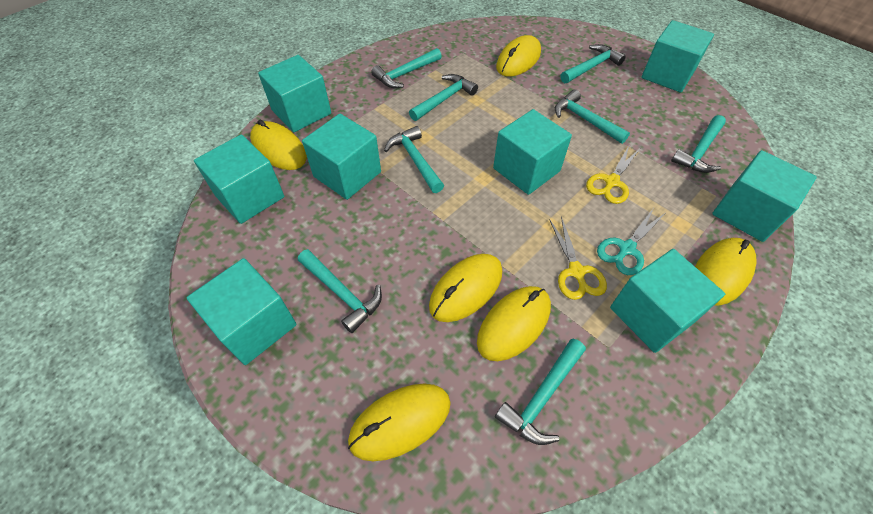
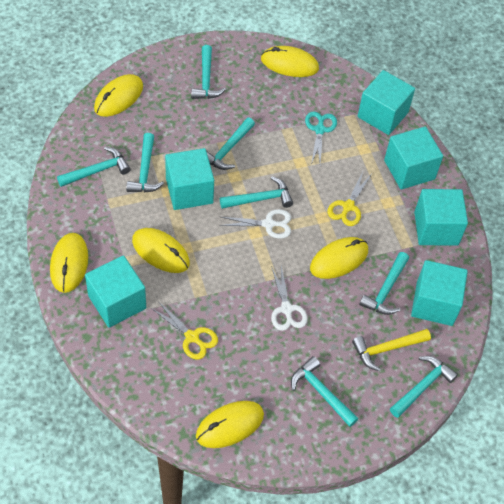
turquoise cube: [187,258,297,365] [194,134,284,224] [258,55,331,132] [302,114,381,200] [493,109,572,195] [610,249,725,353] [641,20,714,92] [712,150,817,242] = 8 -> [85,255,146,328] [165,148,214,210] [358,70,415,135] [384,127,443,190] [411,260,468,326] [414,189,468,246] = 6
white scissors: none = 0 -> [219,209,291,239] [271,266,308,331] = 2
yellow hammer: none = 0 -> [352,329,431,371] = 1

